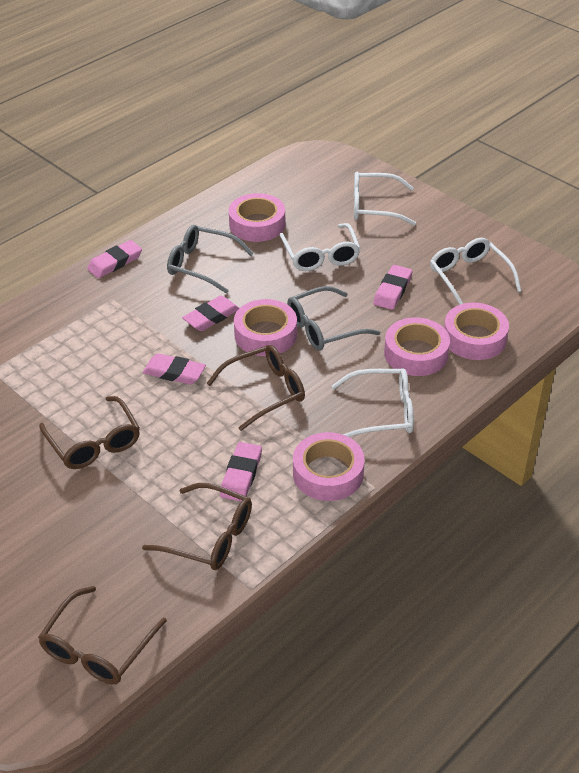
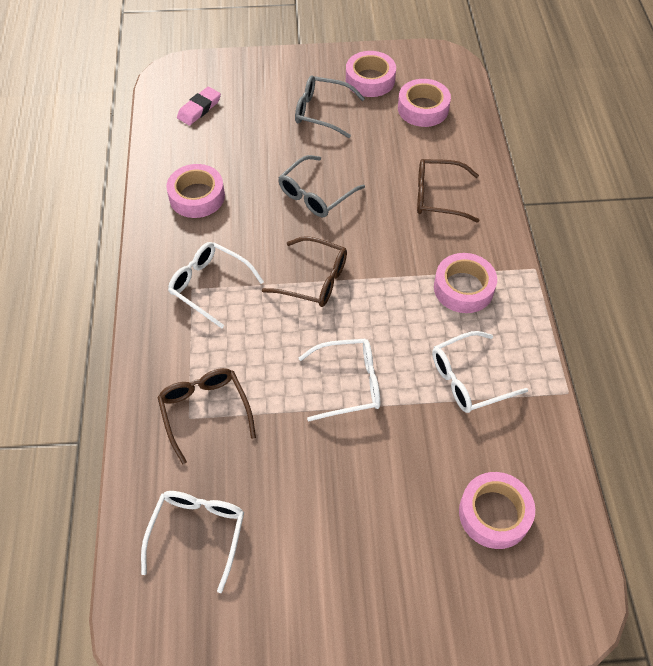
brown glasses: [38,586,167,685] [39,396,140,469] [142,483,252,570] [206,345,305,431] = 4 -> [157,368,256,464] [262,236,347,307] [417,159,480,222] = 3
pink eraser: [87,240,142,278] [143,353,206,385] [182,296,239,331] [220,442,262,501] [373,265,412,310] = 5 -> [177,87,221,126] = 1

